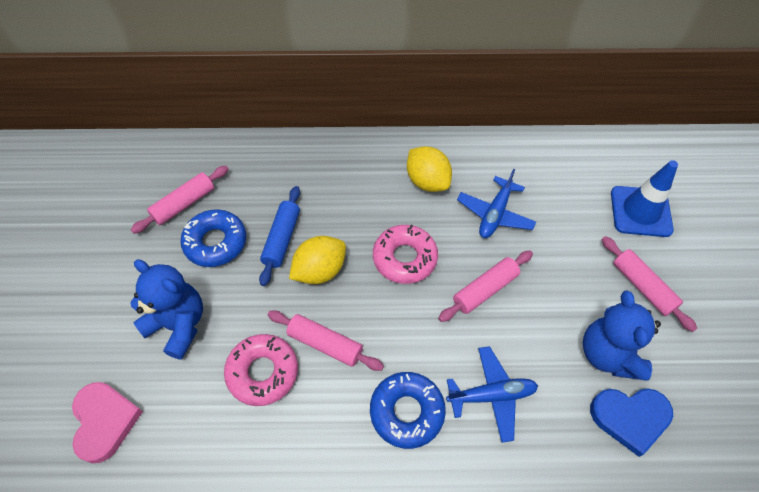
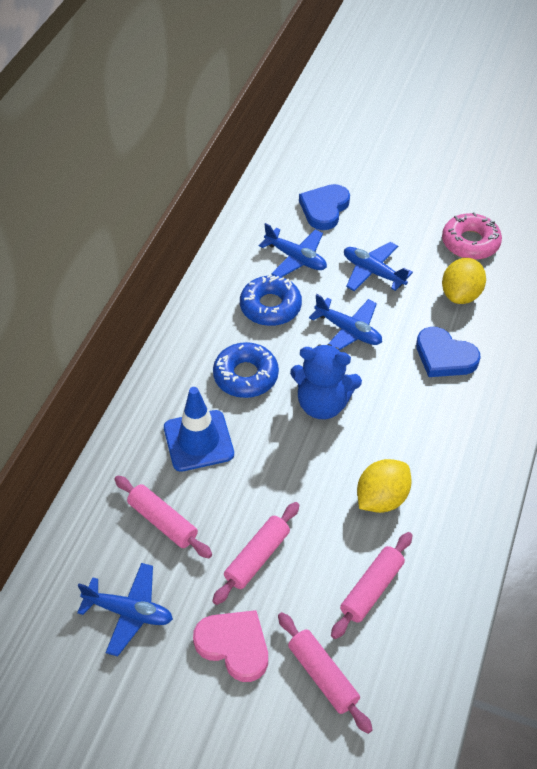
blue heart: [590,388,673,457] = 1 -> [299,184,350,230] [416,327,481,377] = 2
blue plane: [446,346,538,443] [457,169,536,238] = 2 -> [77,563,173,657] [259,223,327,277] [309,294,382,350] [344,242,413,291] = 4
blue rolling pin: [259,186,300,286] = 1 -> none = 0
blue teddy bear: [130,260,203,360] [583,290,661,381] = 2 -> [290,344,362,419] = 1
pink donut: [224,334,298,406] [373,225,438,284] = 2 -> [442,212,502,260] = 1

